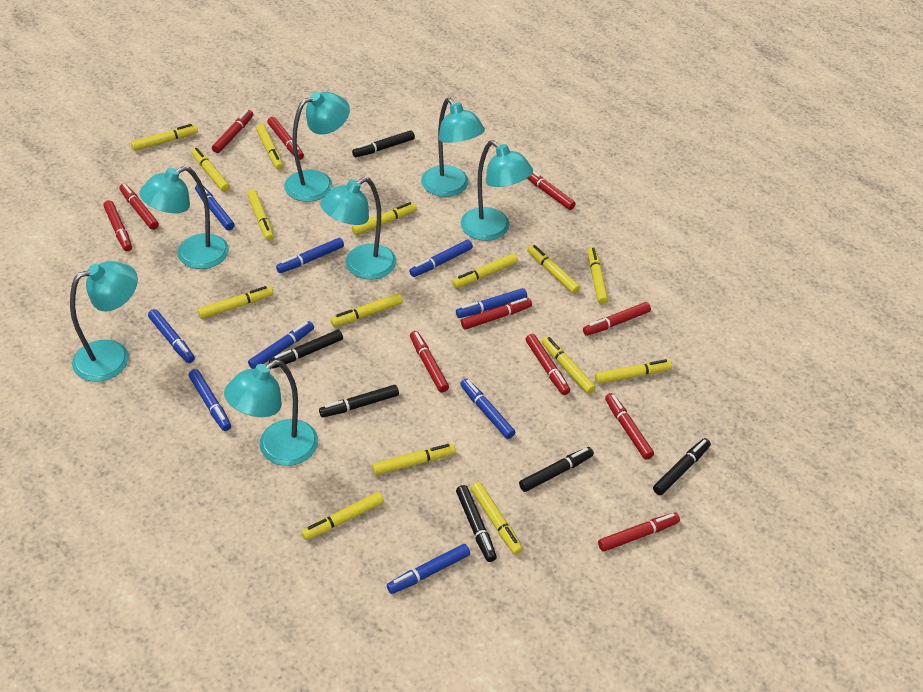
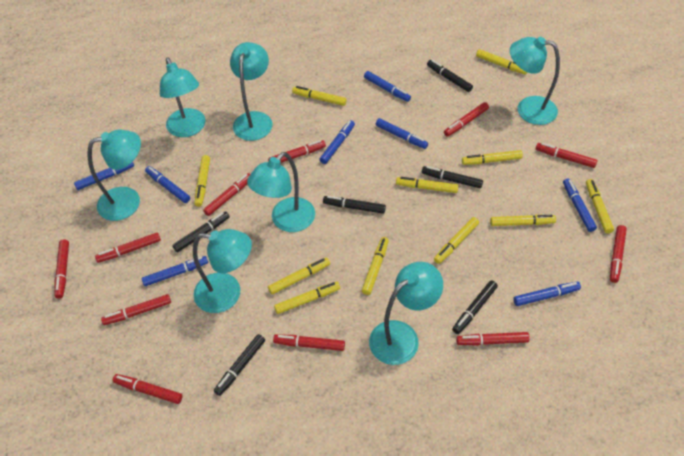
blue marker: [148,309,195,363] [189,369,231,431] [195,185,235,230] [248,321,314,369] [276,238,344,273] [387,544,470,594] [409,240,473,277] [456,288,527,318] [460,378,515,439] = 9 -> [74,162,134,190] [142,256,208,286] [145,166,190,203] [319,120,355,164] [364,71,411,102] [376,118,428,149] [513,282,581,306] [563,179,597,232] = 8
yellow marker: [131,124,198,151] [191,148,230,192] [198,286,273,319] [247,189,274,241] [256,124,284,170] [301,492,384,540] [330,293,403,327] [352,202,417,235] [372,444,456,475] [452,253,518,288] [471,482,523,555] [527,245,580,294] [541,336,596,394] [588,247,608,305] [595,359,672,384] = 15 -> [195,155,210,207] [268,258,330,294] [274,282,340,314] [292,86,347,106] [362,237,389,295] [396,177,459,193] [434,217,479,264] [462,150,523,165] [476,49,527,75] [490,215,556,226] [586,179,614,233] = 11

